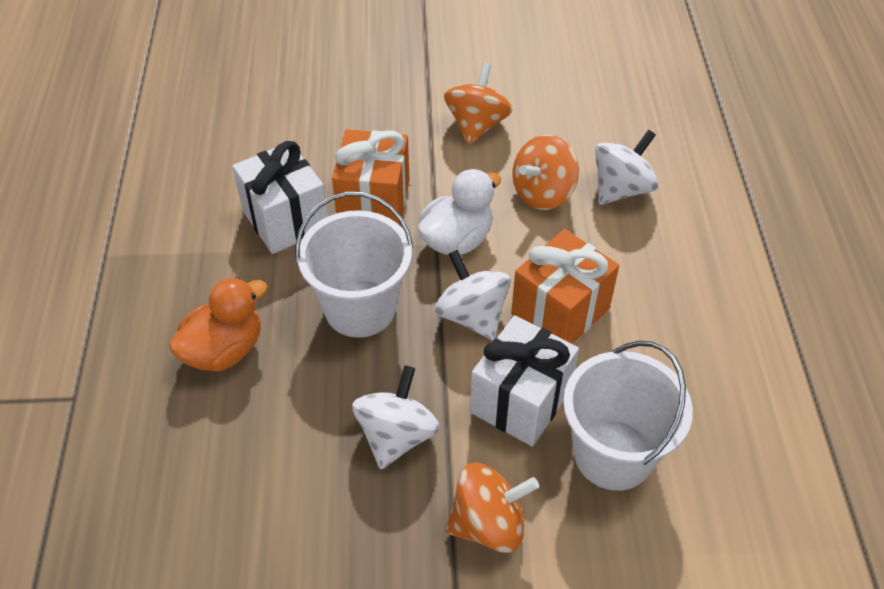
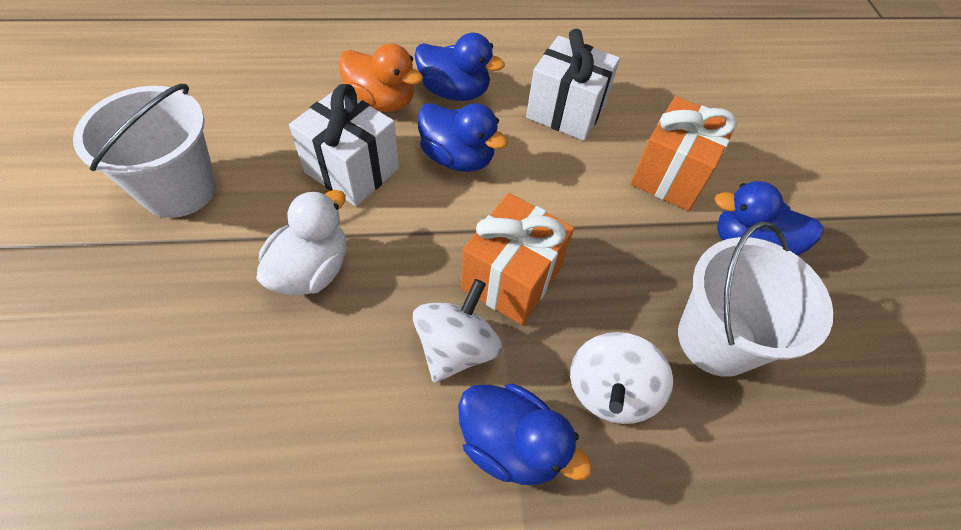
blue duck: none = 0 -> [415,33,505,101] [418,103,508,172] [458,384,592,485] [714,181,824,256] = 4
orange spinning top: [444,63,513,145] [445,463,539,553] [512,135,579,210] = 3 -> none = 0
white spinning top: [352,365,440,469] [435,250,511,340] [595,130,658,205] = 3 -> [413,279,502,383] [570,332,673,424] = 2

